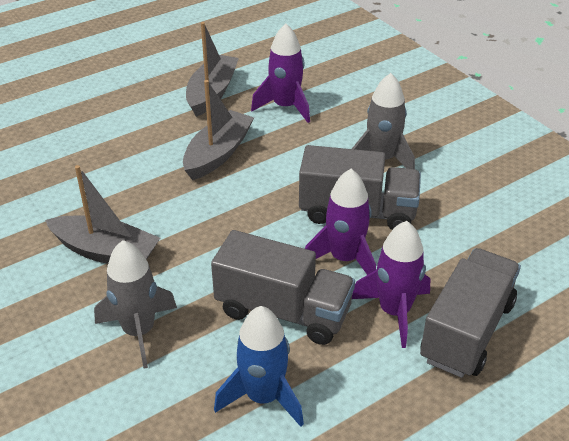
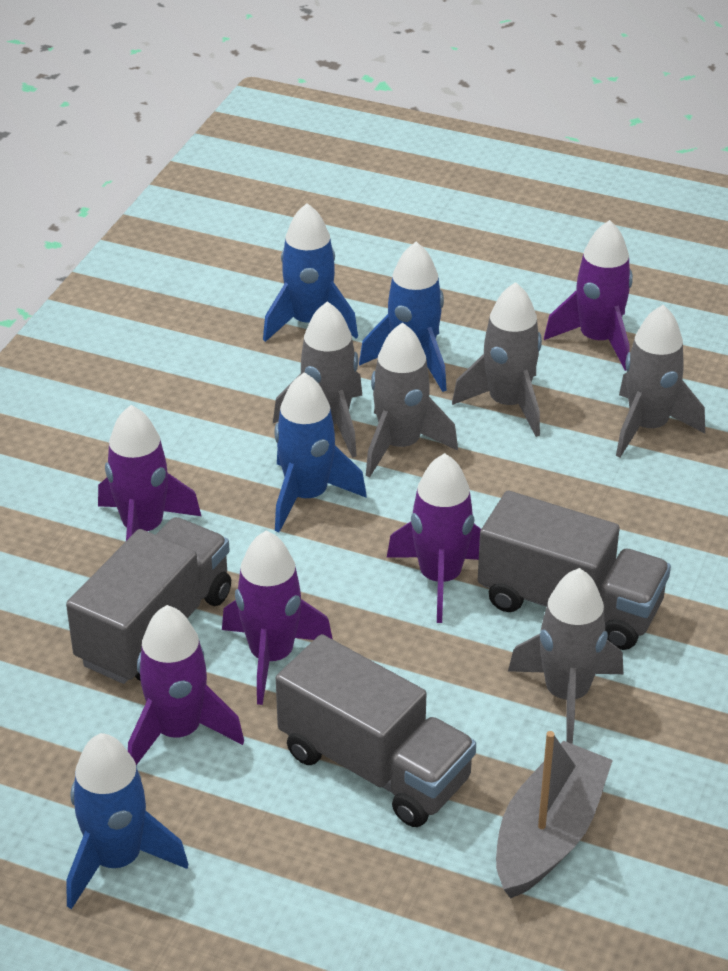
blue rocket: [214,306,304,427] = 1 -> [66,733,189,909] [263,203,358,342] [274,372,367,532] [359,242,447,392] = 4
grey boat: [45,165,160,264] [183,80,254,180] [186,22,239,117] = 3 -> [496,731,613,898] = 1
grey rocket: [94,240,177,369] [352,73,415,169] = 2 -> [273,301,362,458] [366,322,458,478] [452,282,542,437] [508,568,623,744] [616,305,705,458] = 5
purple rocket: [251,24,310,123] [305,169,376,275] [352,221,430,348] = 3 -> [98,405,201,541] [128,605,244,765] [222,530,333,705] [387,453,481,623] [544,220,633,371] = 5

